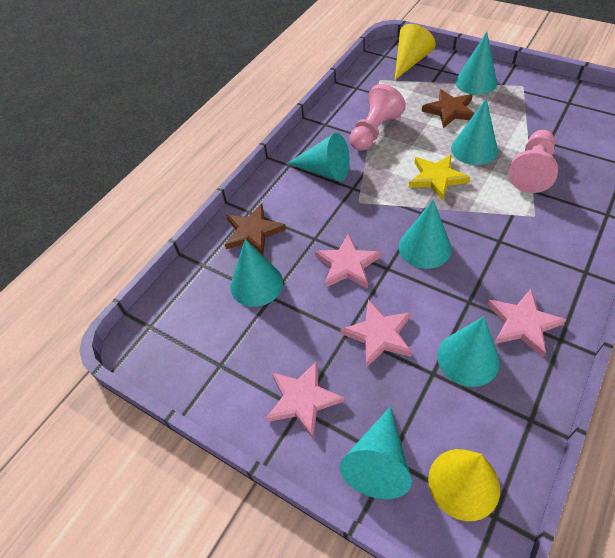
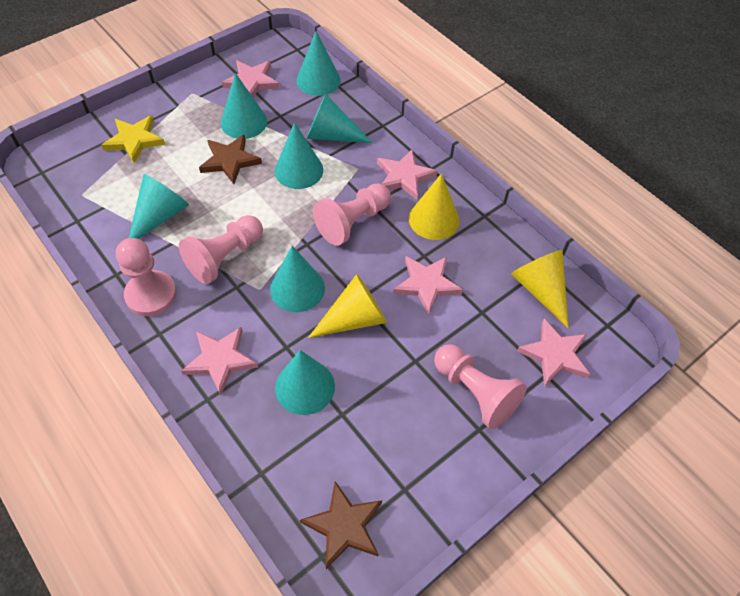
pink pawn: [350,84,406,151] [508,130,558,193] = 2 -> [116,238,177,316] [179,215,263,284] [313,183,391,246] [434,344,527,429] = 4
pink star: [266,361,344,438] [315,233,381,288] [340,300,412,368] [488,289,566,357] = 4 -> [181,327,258,395] [222,60,280,97] [377,149,437,200] [393,256,463,315] [517,319,590,387] = 5
yellow cone: [395,24,436,80] [428,449,500,521] = 2 -> [308,274,387,338] [409,173,460,240] [511,250,569,329] = 3

